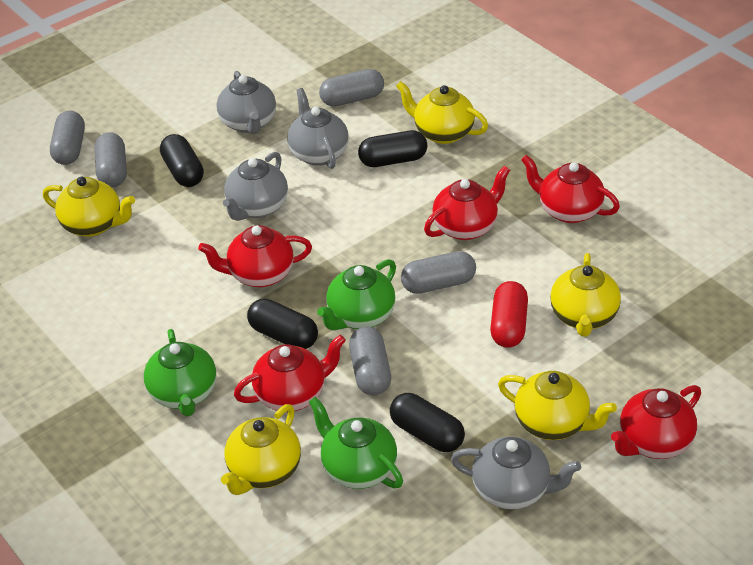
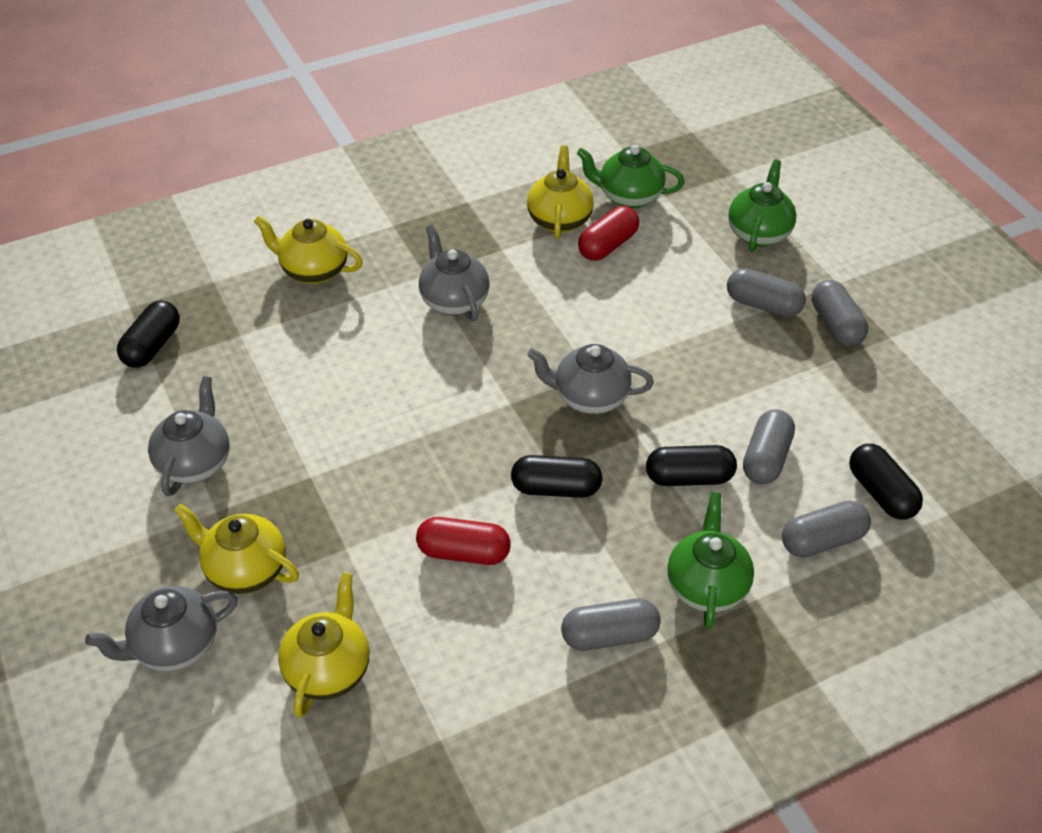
red capsule: [490,281,528,348] = 1 -> [416,517,511,565] [578,206,639,261] = 2
red teapot: [198,225,312,287] [234,335,346,412] [424,166,510,240] [521,155,620,223] [611,385,701,459] = 5 -> none = 0
yellow teapot: [43,177,135,237] [221,404,301,495] [396,81,488,144] [498,371,617,440] [550,253,621,337] = 5 -> [174,503,299,594] [254,215,363,284] [278,572,369,718] [527,145,594,239] = 4

